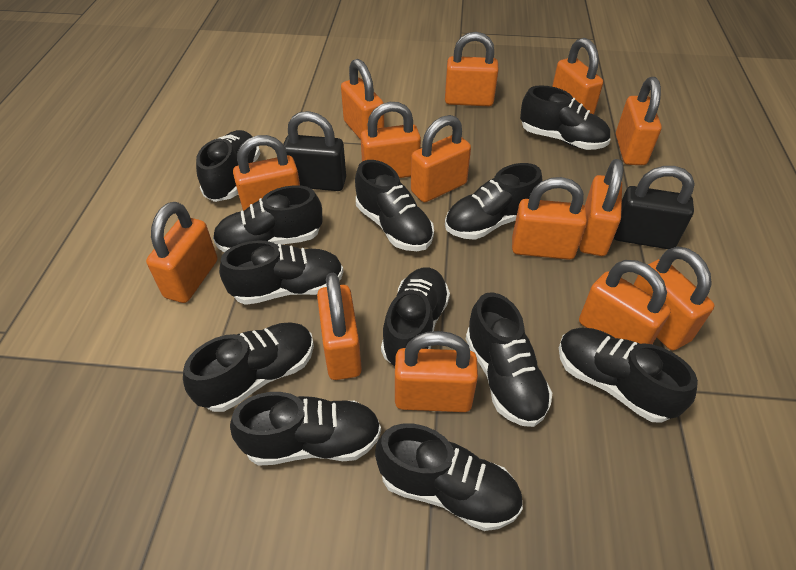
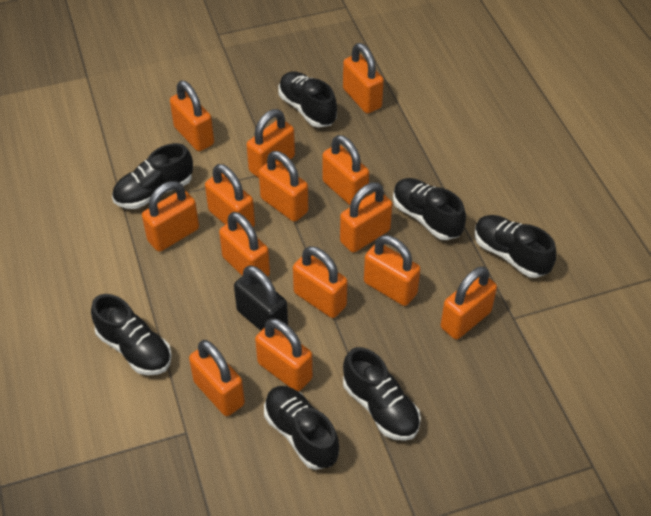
black padlock: [283,111,346,191] [614,166,695,249] = 2 -> [234,266,288,331] = 1
black shoe: [183,323,314,412] [196,130,260,202] [213,185,322,253] [219,240,343,305] [230,392,381,466] [355,160,434,251] [375,423,523,531] [381,267,450,366] [445,163,542,240] [466,292,552,427] [520,85,611,150] [559,328,698,423] = 12 -> [91,294,172,375] [112,143,193,209] [264,386,339,470] [278,71,337,127] [343,347,421,441] [393,178,466,240] [475,215,557,278] = 7

